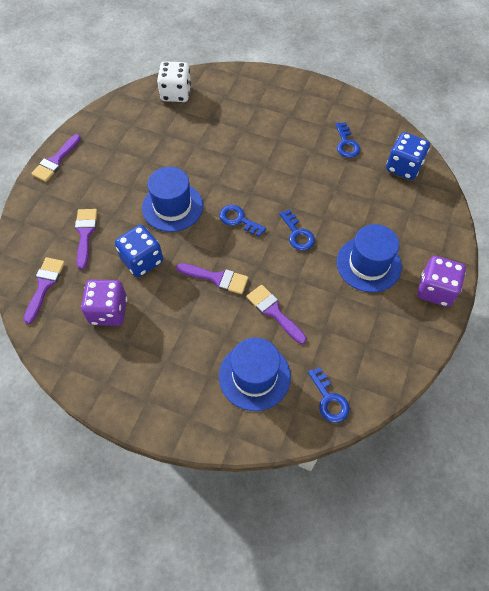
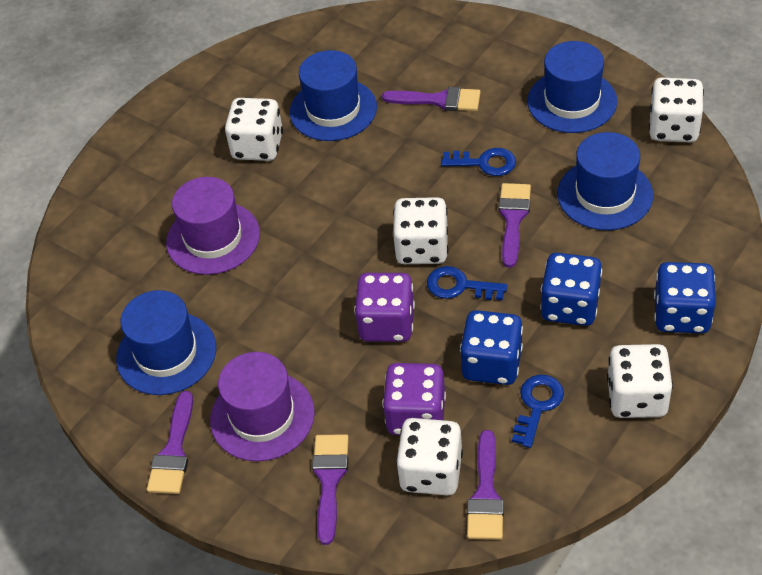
blue dice: [115,225,163,277] [386,132,430,180] = 2 -> [460,310,523,385] [540,253,602,326] [654,262,716,333] = 3
blue hat: [142,167,203,232] [219,338,291,411] [337,224,402,293] = 3 -> [116,290,216,395] [290,50,377,141] [527,41,617,133] [557,132,653,230] = 4
blue key: [219,205,266,237] [279,209,315,250] [308,367,350,423] [335,122,360,158] = 4 -> [427,266,507,300] [441,148,516,176] [512,375,564,448] = 3
purple hat: none = 0 -> [166,177,260,275] [210,352,315,461] = 2
white dice: [157,61,191,102] = 1 -> [225,98,283,161] [392,197,448,264] [396,418,463,496] [607,344,673,418] [649,78,704,142] = 5

